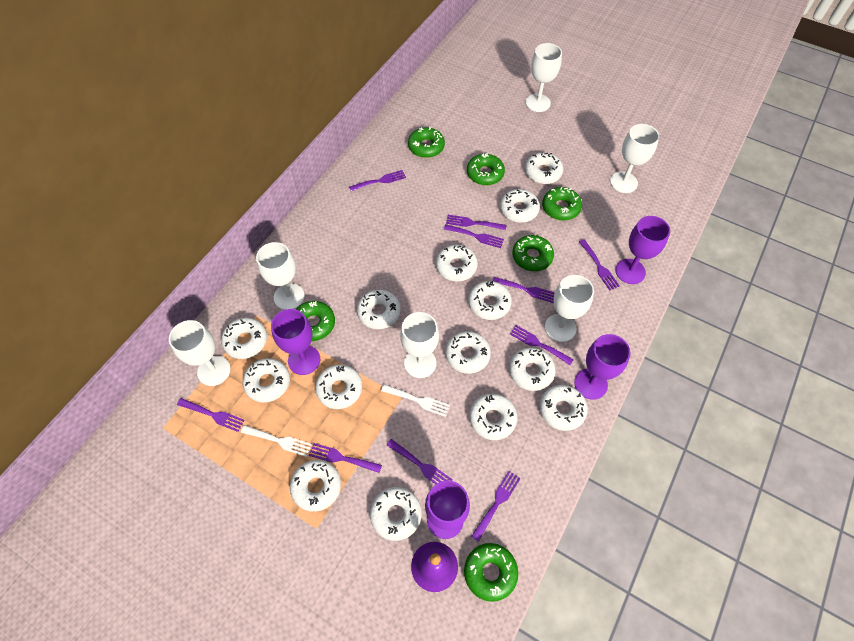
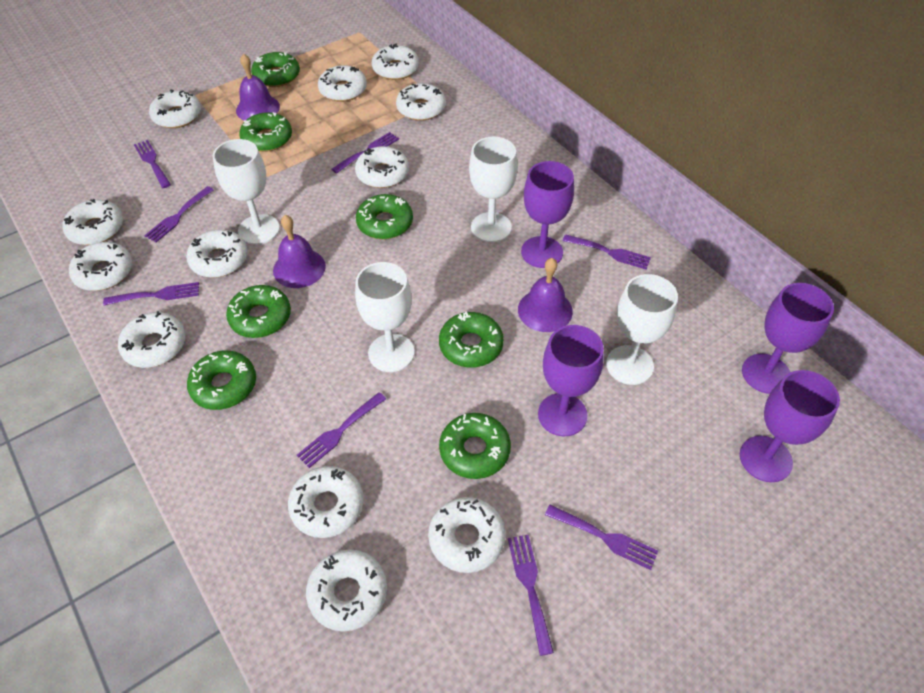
green donut: [296,301,335,341] [408,127,445,158] [464,543,518,602] [467,153,505,185] [512,235,554,271] [542,187,582,221] = 6 -> [187,350,256,410] [226,285,291,338] [239,112,292,152] [251,52,300,87] [356,194,413,239] [439,311,504,368] [439,413,511,479] = 7
purple bell: [411,542,458,592] = 1 -> [236,54,280,120] [273,215,326,288] [518,258,573,332] = 3
purple fork: [177,398,245,432] [309,443,382,473] [349,170,406,191] [387,439,453,484] [444,224,504,248] [446,215,507,230] [471,471,521,542] [493,277,555,303] [510,325,574,365] [579,239,620,290] = 10 -> [103,282,199,306] [134,140,171,188] [144,186,213,242] [297,392,386,468] [332,132,399,174] [508,535,554,656] [545,505,658,570] [563,234,651,269] = 8
white donut: [221,318,267,359] [243,358,290,403] [290,460,341,512] [315,365,362,409] [357,290,400,329] [370,487,422,541] [436,245,478,281] [445,331,491,374] [468,281,512,320] [469,394,517,440] [500,189,540,223] [509,348,556,391] [525,153,563,184] [539,385,588,431] = 14 -> [63,199,123,245] [69,242,132,291] [118,311,185,368] [149,90,201,128] [186,230,248,278] [288,466,364,538] [306,549,387,632] [318,65,367,102] [355,146,409,188] [372,44,419,80] [396,83,446,121] [428,497,505,573] = 12
white fork: [241,425,312,457] [381,384,450,417] = 2 -> none = 0
white goblet: [169,320,231,386] [256,242,304,310] [400,312,439,378] [526,43,562,112] [545,275,594,342] [610,124,659,193] = 6 -> [213,139,280,245] [355,262,414,372] [469,137,518,242] [606,274,678,385] = 4

